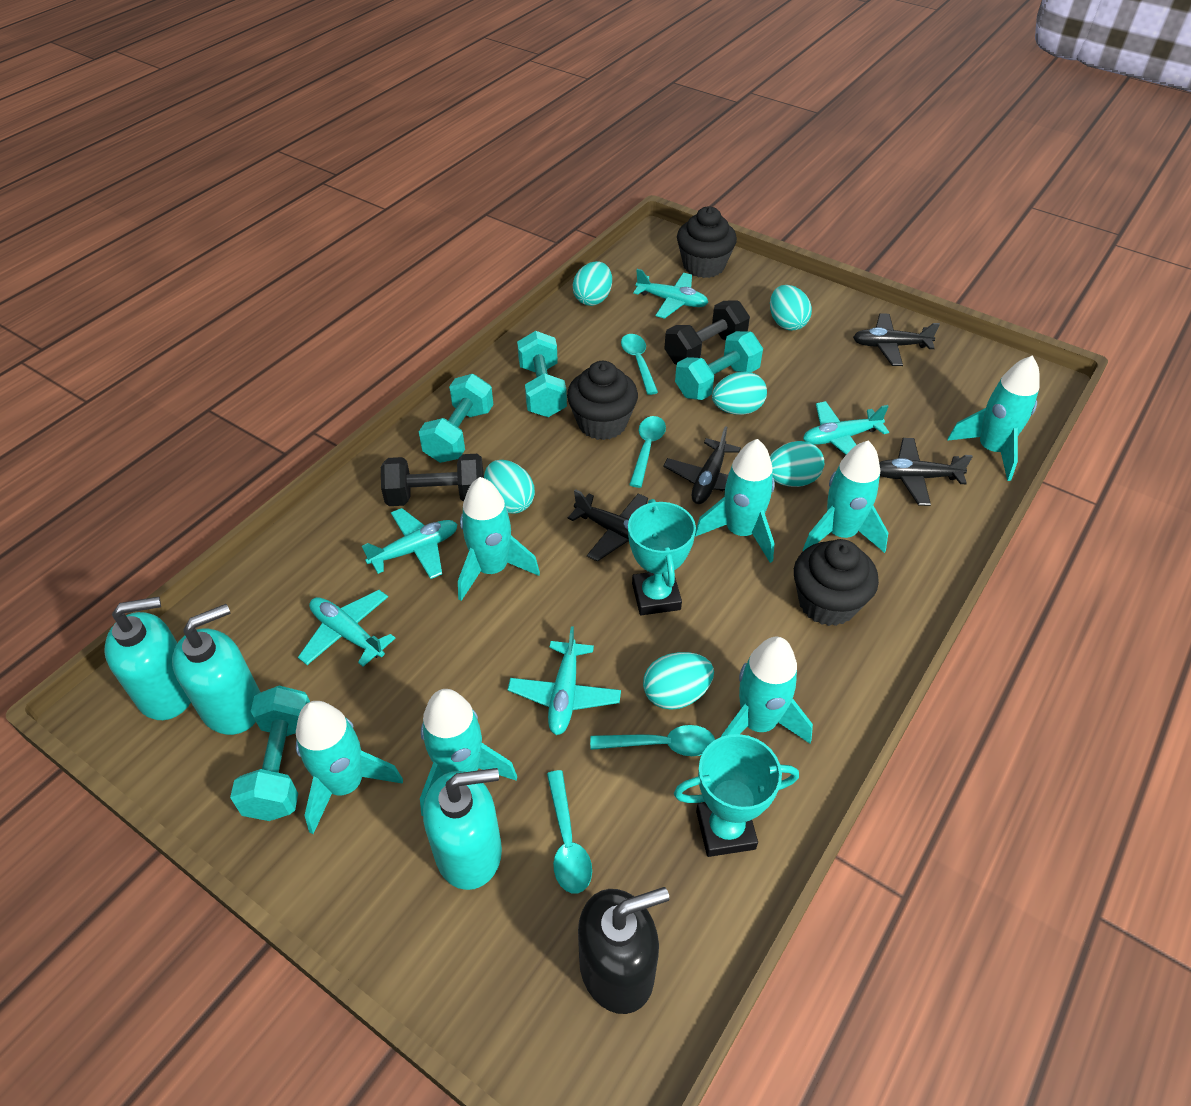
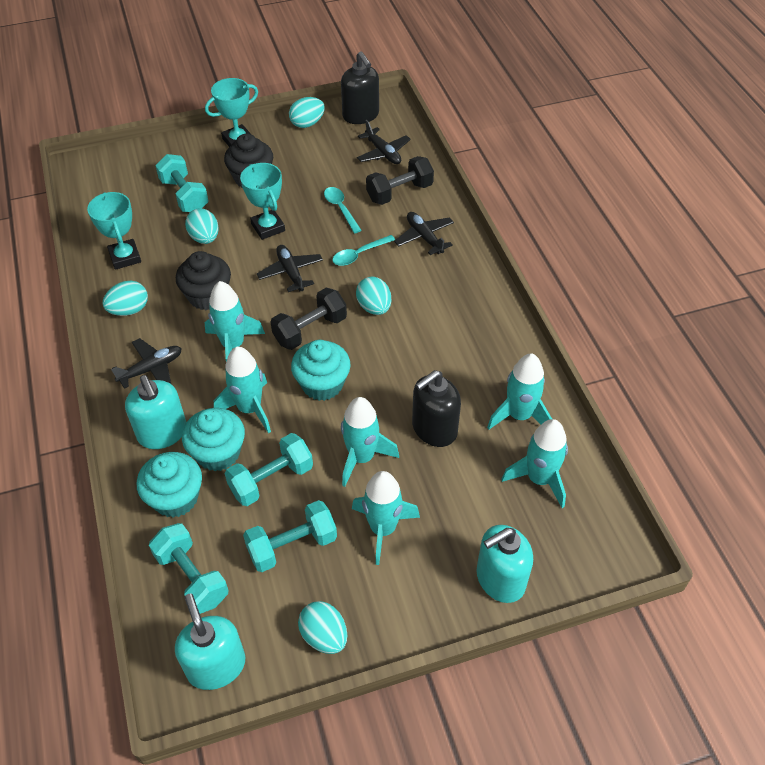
black cupcake: [567,361,638,440] [677,207,737,278] [794,539,879,626] = 3 -> [176,251,231,310] [224,134,273,188] = 2
black soap dispenser: [578,887,669,1014] = 1 -> [341,51,379,124] [412,370,461,447] = 2
turquoise cupcake: none = 0 -> [137,452,202,518] [182,408,245,471] [291,340,351,401] = 3
turquoise egg: [484,460,535,514] [573,261,612,306] [643,652,714,710] [712,372,767,415] [770,285,812,331] [770,441,824,487] = 6 -> [102,281,148,316] [185,208,219,244] [289,97,325,128] [298,601,347,654] [356,277,391,315] = 5
turquoise plane: [298,590,396,667] [362,508,458,579] [508,626,621,735] [633,269,708,319] [803,401,889,455] = 5 -> none = 0
turquoise rocket: [296,701,403,834] [420,689,517,816] [458,477,540,601] [695,439,775,563] [721,637,813,744] [802,441,888,553] [947,355,1040,481] = 7 -> [205,281,265,362] [214,347,271,433] [341,397,399,487] [352,471,420,565] [487,354,552,429] [501,419,568,508] = 6
turquoise spoon: [547,770,592,894] [590,725,715,756] [621,334,658,395] [629,416,666,488] = 4 -> [324,187,362,233] [332,235,395,266] = 2
turquoise trophy: [628,499,696,615] [674,734,799,857] = 2 -> [87,192,141,270] [205,78,258,147] [240,163,285,240] = 3

